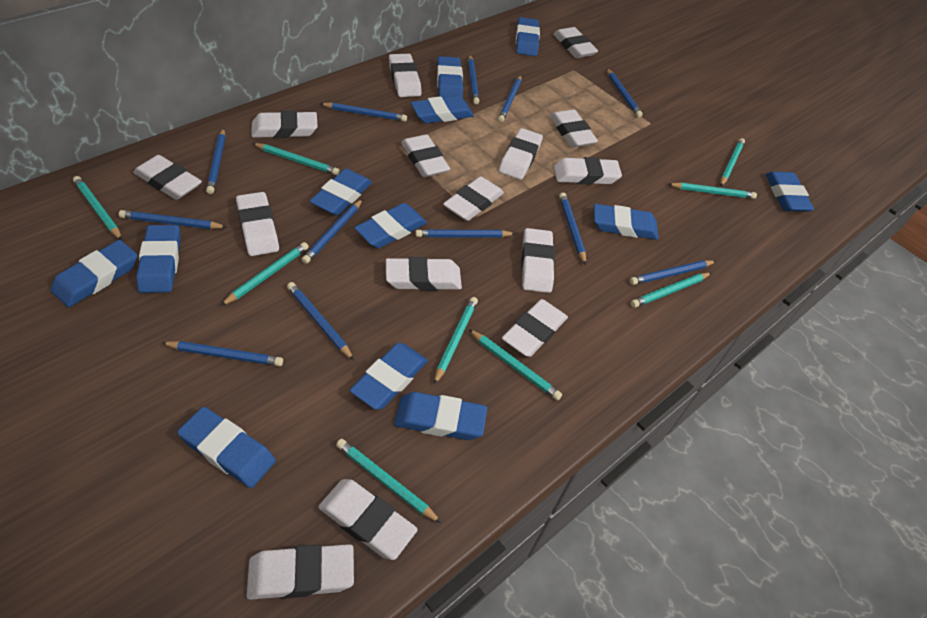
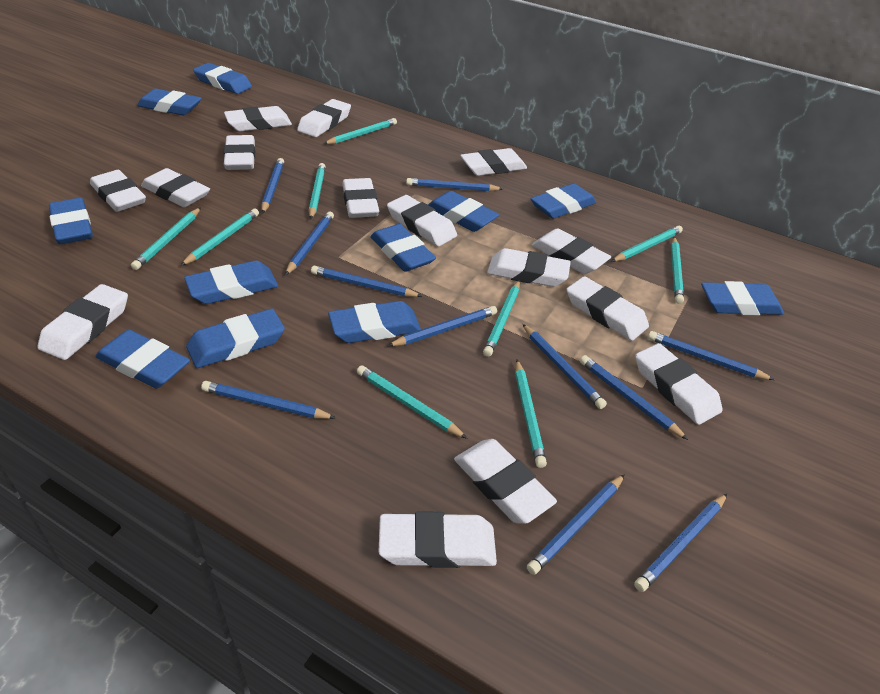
blue eraser: [51,240,138,307] [136,225,181,293] [177,407,276,488] [310,169,372,215] [350,343,428,410] [354,203,427,248] [394,392,487,440] [411,96,474,123] [437,56,463,98] [516,17,540,56] [594,204,658,240] [766,171,814,212] = 12 -> [49,198,93,244] [95,330,190,388] [137,89,202,115] [184,260,278,304] [186,309,285,368] [193,63,252,94] [328,301,421,343] [371,224,436,272] [428,191,499,232] [531,183,596,219] [701,281,784,315] = 11
blue pencil: [119,210,227,229] [162,341,283,366] [206,128,225,194] [287,282,354,360] [302,199,363,264] [320,103,407,122] [416,229,516,238] [468,55,479,104] [498,75,522,122] [559,193,586,265] [607,68,643,117] [630,260,716,285] = 12 -> [201,381,336,419] [261,158,284,214] [285,212,334,275] [311,266,423,297] [388,306,497,346] [406,178,503,191] [523,324,607,409] [527,474,625,575] [580,355,688,440] [634,494,727,592] [648,331,774,380] = 11

